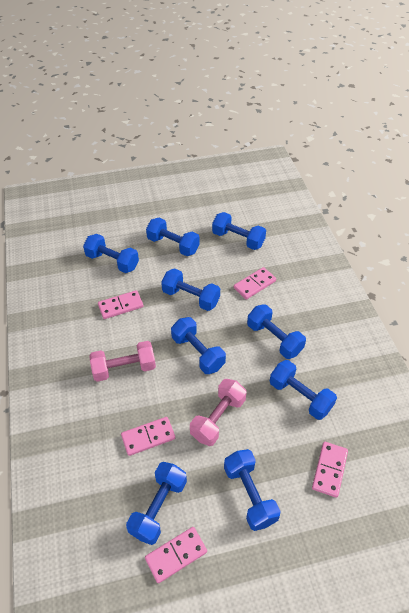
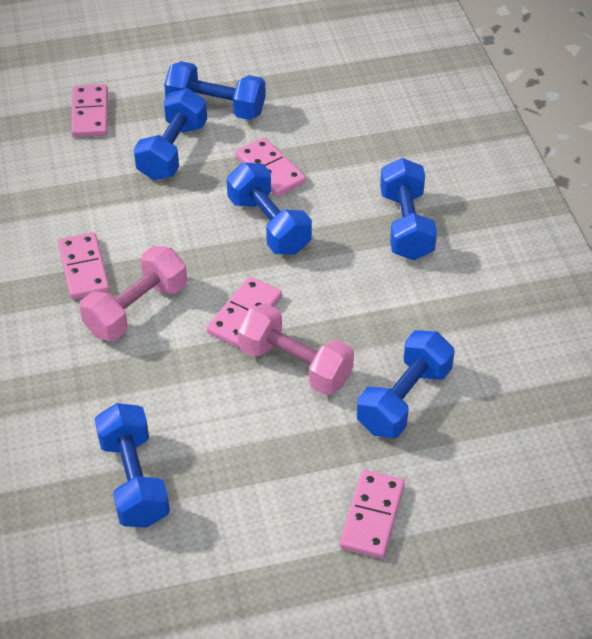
blue dumbbell: [83,234,139,273] [126,462,187,545] [146,218,200,256] [161,268,220,311] [171,317,226,374] [212,212,266,250] [224,449,281,531] [247,304,306,359] [270,360,337,420] = 9 -> [95,403,170,528] [134,88,207,180] [164,61,266,120] [227,162,312,255] [357,330,455,438] [380,158,437,260] = 6

